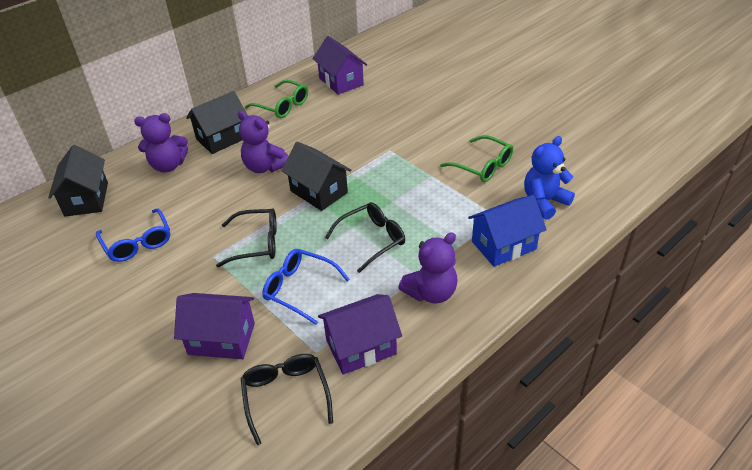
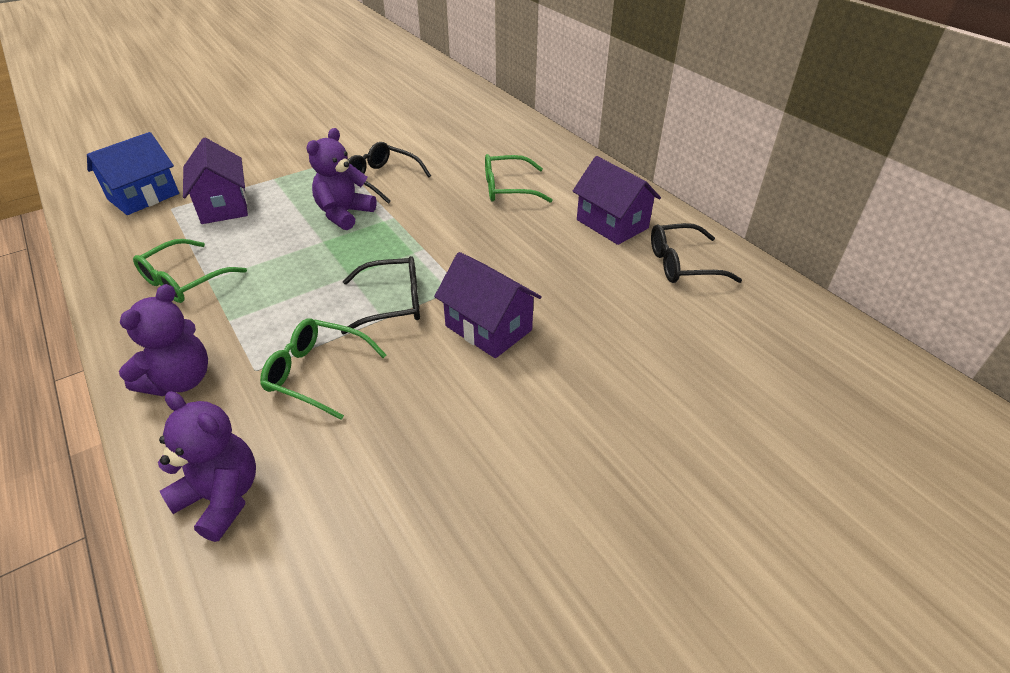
black house: [48,145,108,217] [186,91,248,154] [281,141,352,211] = 3 -> none = 0
blue glasses: [96,208,170,262] [262,249,350,325] = 2 -> none = 0
blue teddy bear: [524,136,575,220] = 1 -> none = 0
green glasses: [245,80,308,118] [440,135,513,182] = 2 -> [133,239,247,303] [260,319,386,420] [485,154,553,203] = 3

